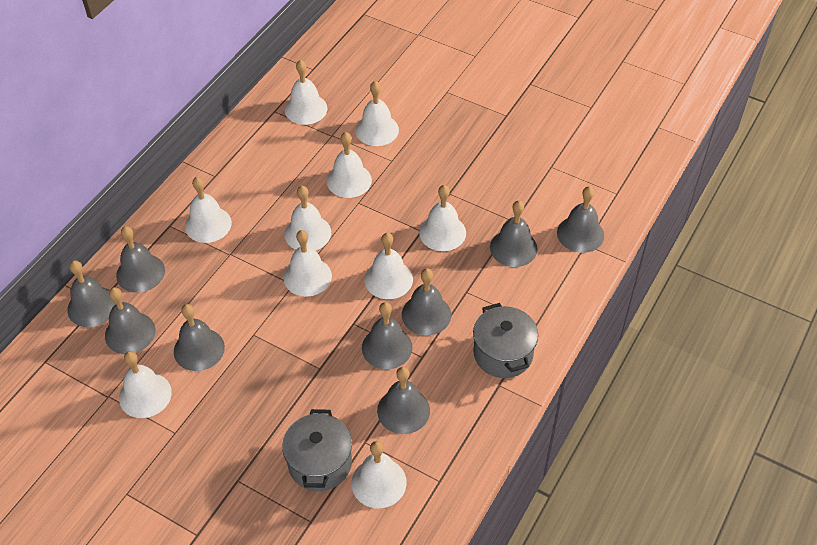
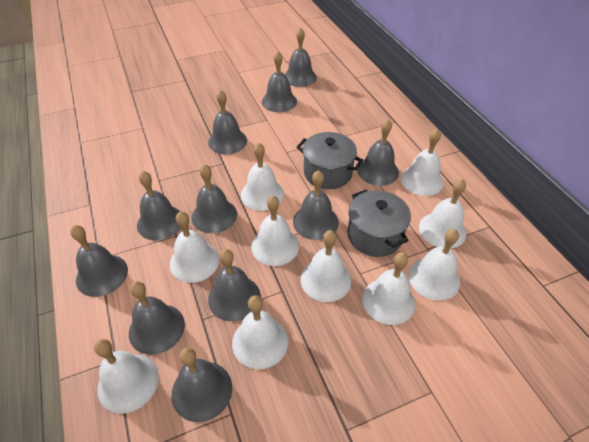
grey bell: [67,261,116,327] [105,287,155,354] [116,226,165,293] [174,304,225,371] [362,302,413,369] [377,367,430,434] [402,268,451,335] [490,201,538,267] [557,186,604,253] = 9 -> [70,225,128,297] [129,281,185,355] [137,171,181,240] [172,348,232,422] [192,164,237,233] [208,90,247,154] [208,249,261,321] [262,51,297,112] [285,28,317,87] [293,170,339,240] [357,119,399,186] = 11

